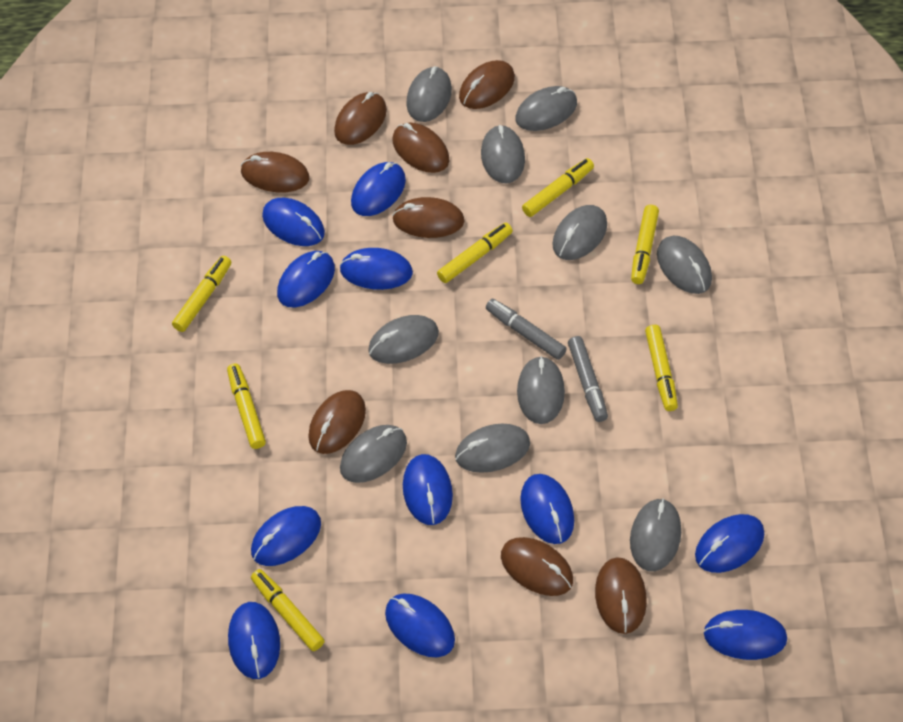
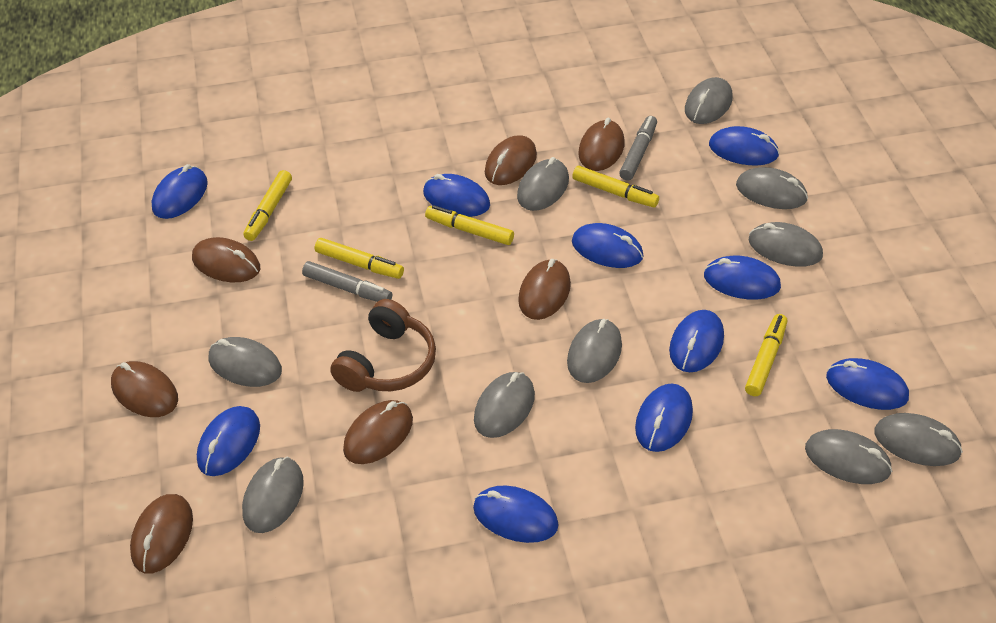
blue mouse: [228,602,280,679] [251,506,321,566] [262,198,325,246] [277,251,335,307] [340,248,413,290] [351,162,406,216] [385,593,455,657] [403,454,453,525] [520,474,574,544] [695,514,764,573] [704,610,787,660] = 11 -> [152,164,208,219] [197,406,260,476] [423,174,490,217] [473,485,559,543] [572,223,644,268] [635,383,693,452] [669,310,724,372] [704,256,781,300] [709,126,780,166] [826,358,909,410] = 10
brown headphones: none = 0 -> [330,299,436,392] = 1
brown mouse: [241,152,310,193] [308,390,366,454] [334,92,387,145] [392,123,449,173] [392,197,465,238] [459,60,515,109] [501,537,573,596] [595,557,647,634] = 8 -> [111,361,178,417] [130,494,193,574] [192,237,260,282] [343,400,413,464] [485,135,537,185] [518,259,571,320] [578,118,625,171] = 7
yellow marker: [172,256,231,332] [227,363,266,449] [251,569,325,651] [437,223,513,283] [522,158,594,217] [631,205,659,284] [645,325,678,411] = 7 -> [243,170,292,241] [315,238,404,279] [425,205,514,245] [572,166,659,207] [745,314,787,396] = 5

